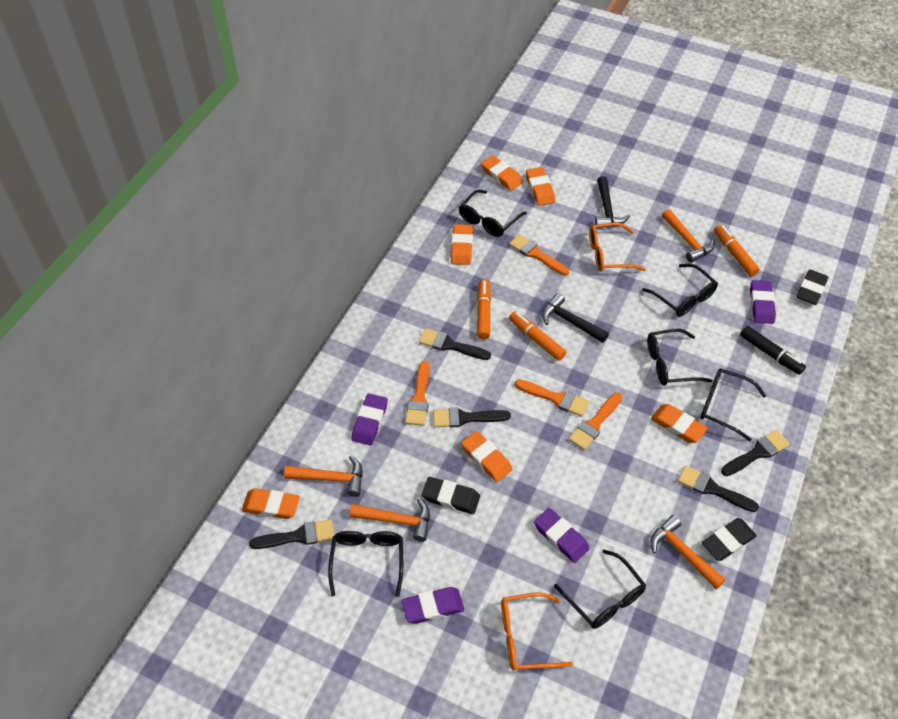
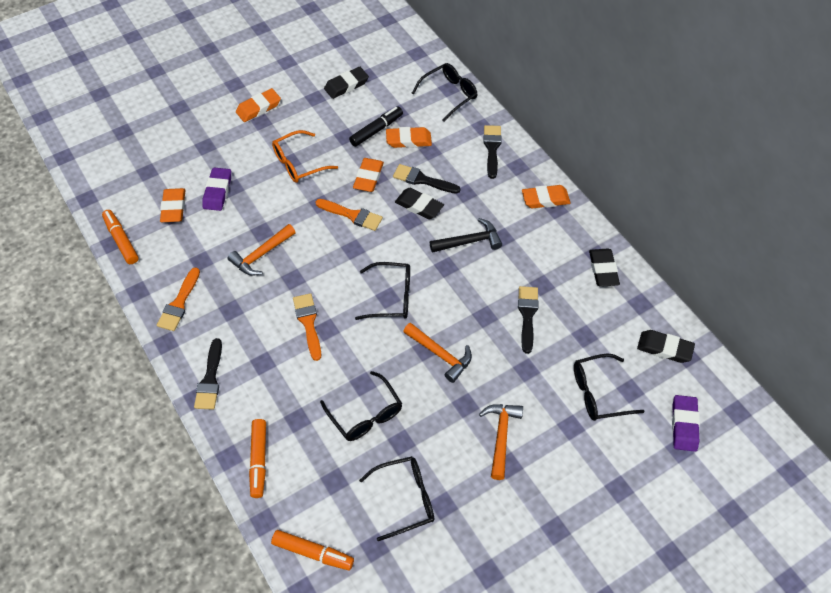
black brush: [249,519,334,549] [419,328,491,360] [433,407,511,427] [678,465,759,512] [721,430,790,476] = 5 -> [194,338,222,410] [393,164,460,194] [483,125,502,179] [518,286,539,354] = 4
black eraser: [422,477,480,514] [702,518,757,561] [797,269,828,305] = 3 -> [324,67,369,99] [395,188,444,219] [589,249,620,287] [637,330,695,363] = 4
black glasses: [328,531,403,597] [459,190,527,237] [554,550,646,629] [642,264,718,316] [647,329,712,385] [700,369,766,441] = 6 -> [320,371,402,441] [355,262,410,320] [359,456,434,541] [411,63,477,122] [574,354,645,421] = 5
black hammer: [542,293,609,343] [595,176,630,228] = 2 -> [430,218,502,253] = 1
orange brush: [405,361,430,426] [509,234,569,276] [515,379,590,417] [569,393,622,450] = 4 -> [157,267,200,331] [293,293,321,361] [316,199,383,231] = 3
orange eraser: [242,488,300,519] [451,224,473,265] [461,431,512,482] [481,155,523,191] [526,167,555,206] [651,404,708,443] = 6 -> [160,188,185,222] [236,88,281,122] [353,158,384,192] [386,127,432,148] [522,185,571,209] = 5
orange glasses: [501,592,573,670] [589,223,646,272] = 2 -> [272,130,338,183] = 1
orange hammer: [284,456,363,497] [350,498,430,542] [650,515,726,589] [662,209,715,263] = 4 -> [228,224,296,276] [403,323,472,383] [479,404,523,480] = 3
purple eraser: [351,394,388,445] [402,587,464,624] [534,508,589,563] [750,280,776,324] = 4 -> [202,168,231,211] [672,395,700,452] = 2

